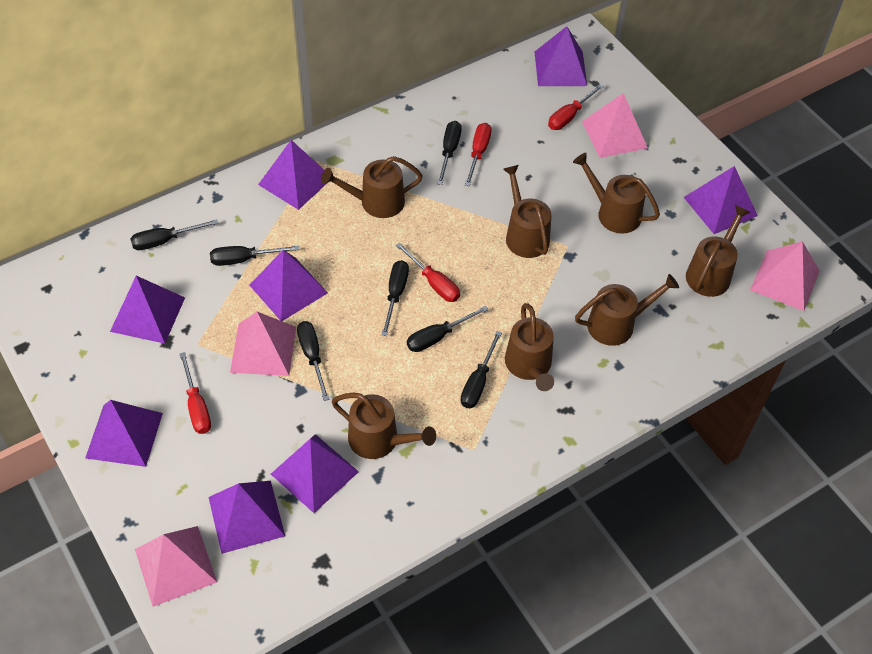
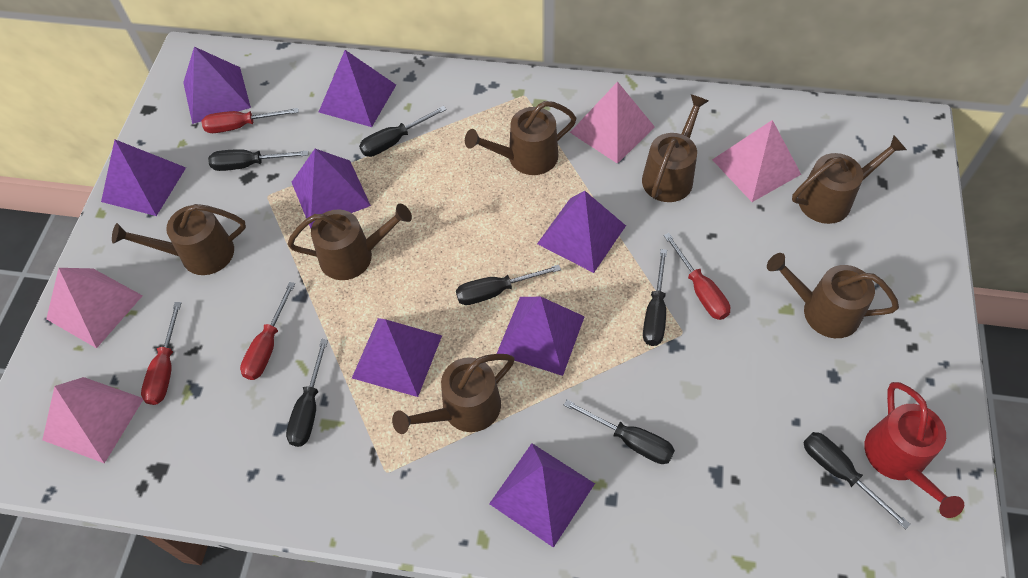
red watering can: none = 0 -> [864,382,964,518] = 1

